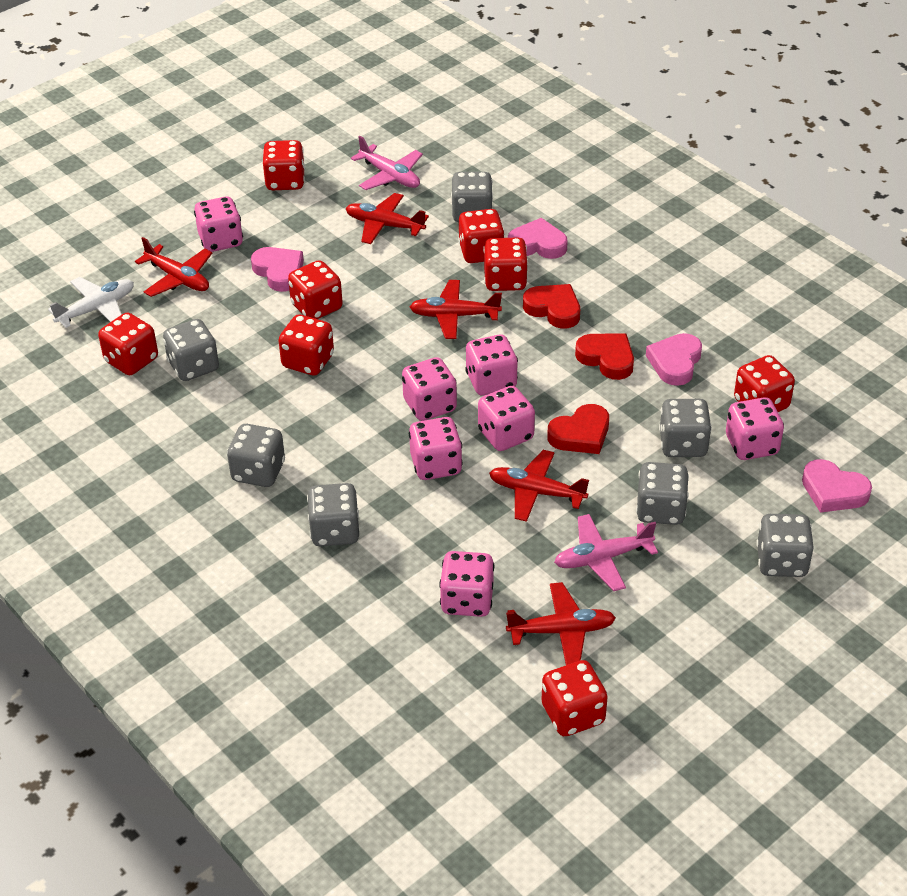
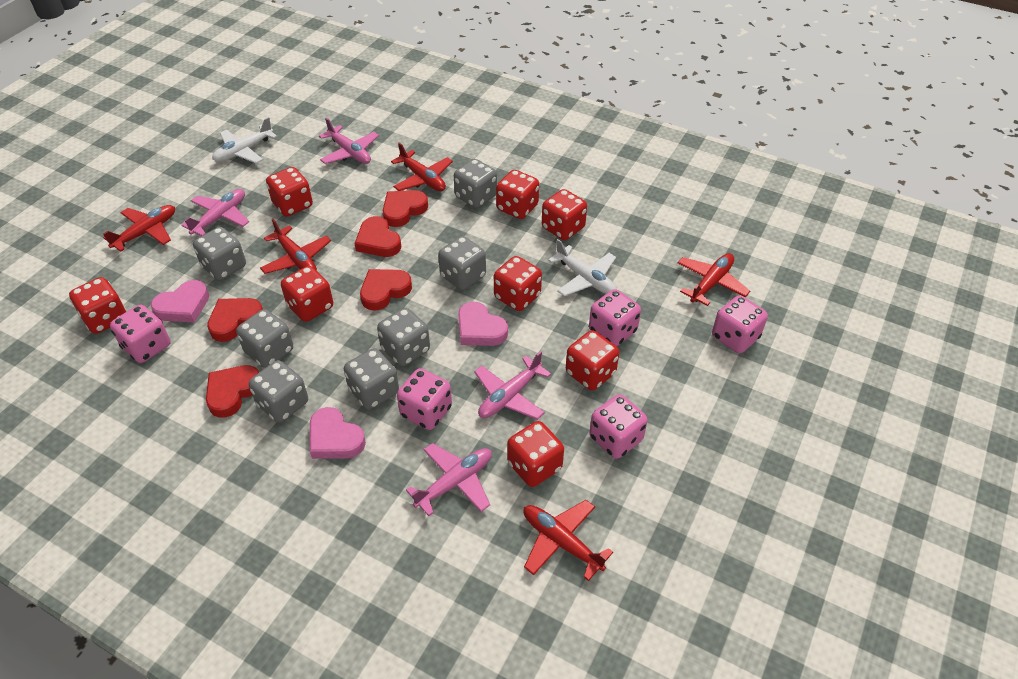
pink dice: [194,196,243,252] [402,357,457,421] [409,417,463,480] [439,551,494,617] [465,334,518,395] [478,386,535,451] [726,397,784,460] = 7 -> [110,305,171,363] [397,368,452,430] [589,289,641,346] [589,394,648,459] [712,295,768,353] = 5
pink heart: [251,247,304,292] [508,218,568,259] [646,333,702,386] [802,459,872,513] = 4 -> [151,280,209,323] [310,407,366,459] [458,302,508,346] = 3
pink plane: [351,136,423,190] [554,514,658,591] = 2 -> [181,189,249,236] [319,118,379,164] [406,443,492,516] [474,351,551,420] = 4
red heart: [523,284,580,329] [547,404,609,454] [575,333,634,380] = 3 -> [206,365,259,418] [207,298,263,342] [354,216,401,257] [360,269,412,311] [383,190,428,227] = 5
white plane: [48,277,134,328] = 1 -> [212,117,277,163] [548,239,616,296] = 2

